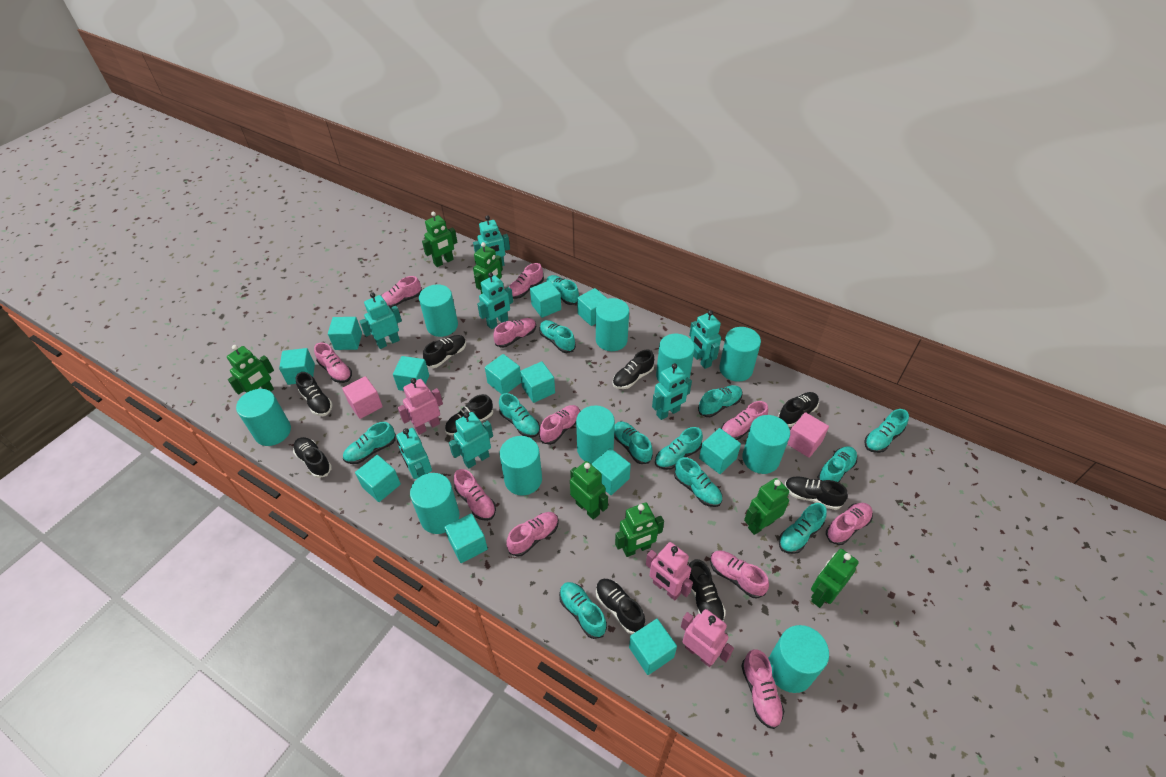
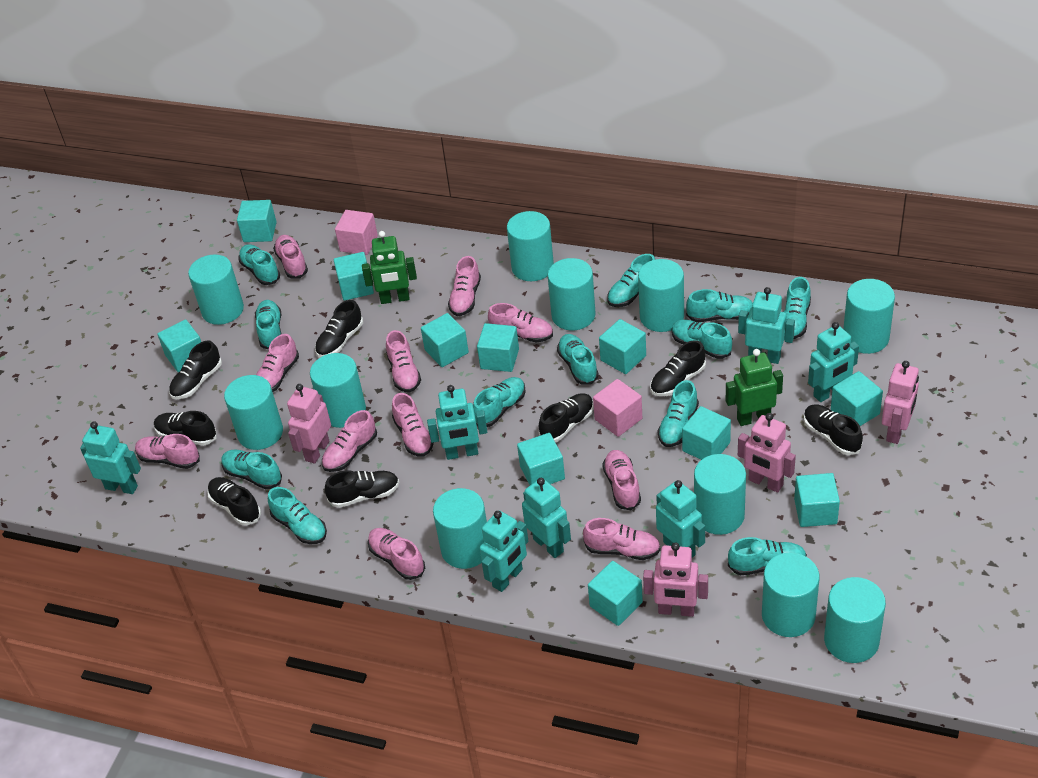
black shoe: [293,437,332,478] [295,372,333,416] [423,335,466,368] [445,394,493,435] [596,579,645,634] [612,350,654,389] [688,559,726,621] [778,392,819,427] [785,477,848,510] = 9 -> [154,411,217,446] [169,340,222,399] [207,477,261,526] [315,300,363,358] [325,470,399,508] [539,393,594,442] [650,340,706,396] [804,405,863,455] = 8
green robot: [227,345,274,394] [422,212,457,267] [473,242,503,294] [570,461,608,520] [615,503,664,557] [744,478,789,535] [811,549,859,608] = 7 -> [362,231,417,304] [726,349,783,426] = 2
pink robot: [398,378,443,435] [646,542,693,600] [681,609,734,667] = 3 -> [287,384,331,464] [643,542,708,617] [738,413,796,493] [882,361,919,444] = 4
turquoise cube: [279,348,315,385] [328,317,362,350] [355,455,401,502] [393,356,429,391] [444,513,488,563] [485,354,521,394] [520,361,555,403] [530,281,561,318] [577,288,608,326] [591,448,631,495] [629,619,677,675] [699,428,741,474] = 12 -> [157,319,201,373] [237,200,277,242] [334,252,374,301] [421,313,469,367] [477,323,519,372] [517,433,565,485] [588,561,643,626] [599,319,646,374] [682,406,731,460] [794,473,840,527] [831,371,883,426] = 11
turquoise cylinder: [236,389,291,446] [410,473,459,534] [419,284,458,337] [500,436,542,496] [576,405,615,464] [596,298,629,351] [656,334,695,383] [719,327,761,382] [742,415,790,474] [768,625,829,693] = 10 -> [188,254,244,325] [224,375,283,450] [310,353,366,428] [433,488,487,569] [507,211,554,281] [548,258,595,330] [638,259,684,332] [694,454,746,535] [762,553,820,637] [824,577,886,663] [843,279,895,354] = 11

